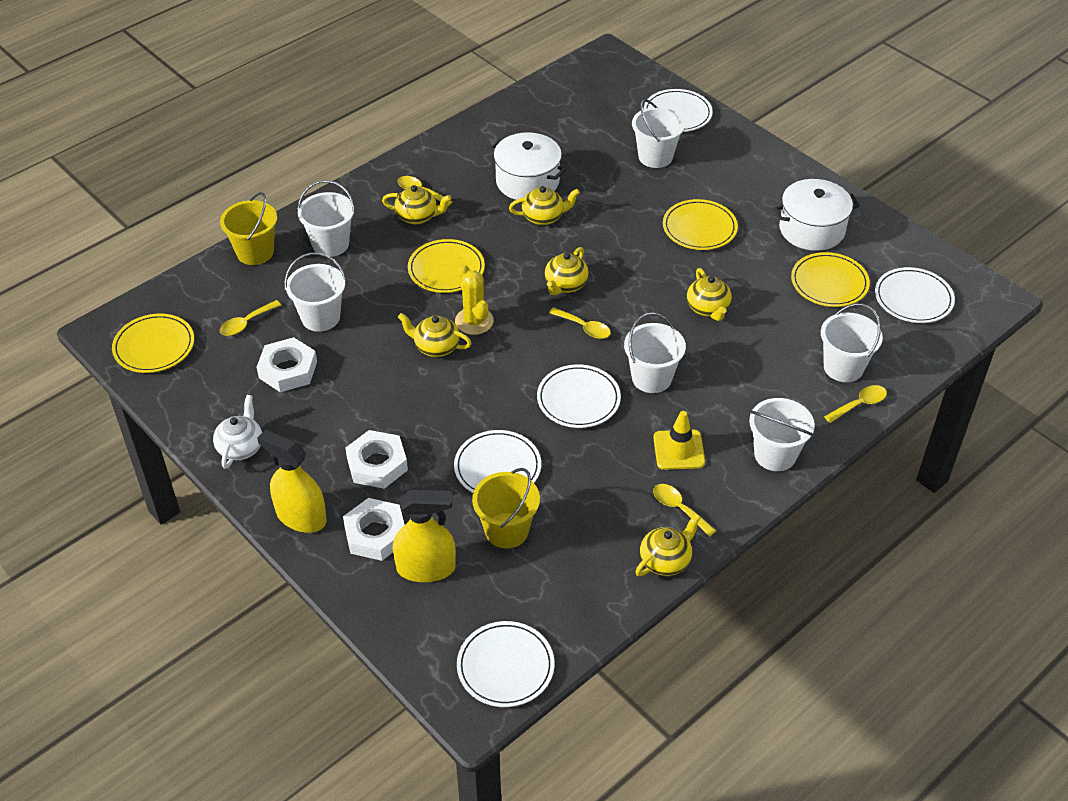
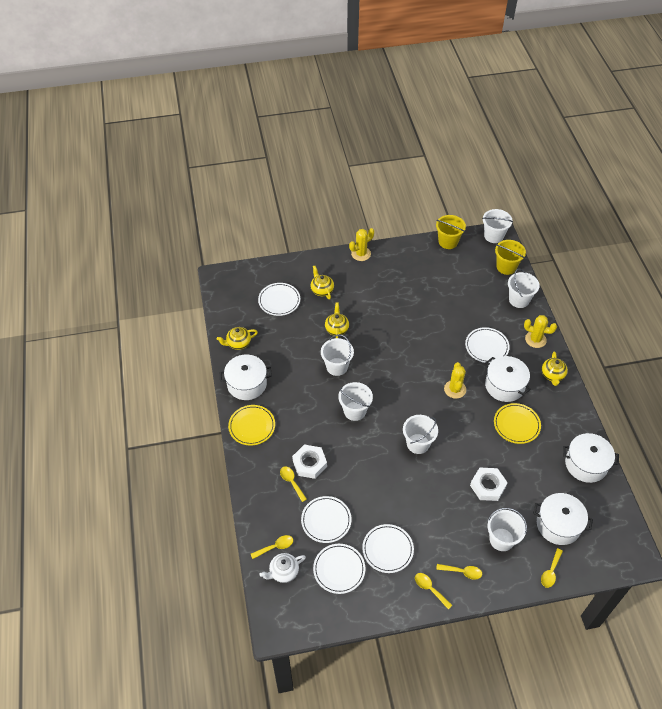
white nut: [257,337,317,392] [343,498,405,561] [345,430,408,489] = 3 -> [292,444,327,479] [470,468,508,501] = 2
white pot: [490,132,566,200] [773,179,860,251] = 2 -> [220,355,272,400] [485,356,531,402] [533,493,593,545] [563,433,619,483] = 4
yellow cactus: [455,264,494,335] = 1 -> [349,228,374,261] [444,362,466,399] [524,315,557,348] = 3
yellow plate: [112,314,194,373] [408,239,485,293] [663,199,738,250] [791,252,870,307] = 4 -> [228,405,275,446] [494,403,541,444] = 2
yellow spray bottle: [257,430,327,533] [393,490,456,582] = 2 -> none = 0
yellow teapot: [382,185,451,224] [398,313,472,357] [509,186,580,225] [545,247,589,295] [635,514,701,576] [687,268,732,321] = 6 -> [217,327,258,350] [310,266,334,299] [325,302,349,338] [542,351,568,386] = 4
yellow traffic cone: [653,411,705,470] = 1 -> none = 0

